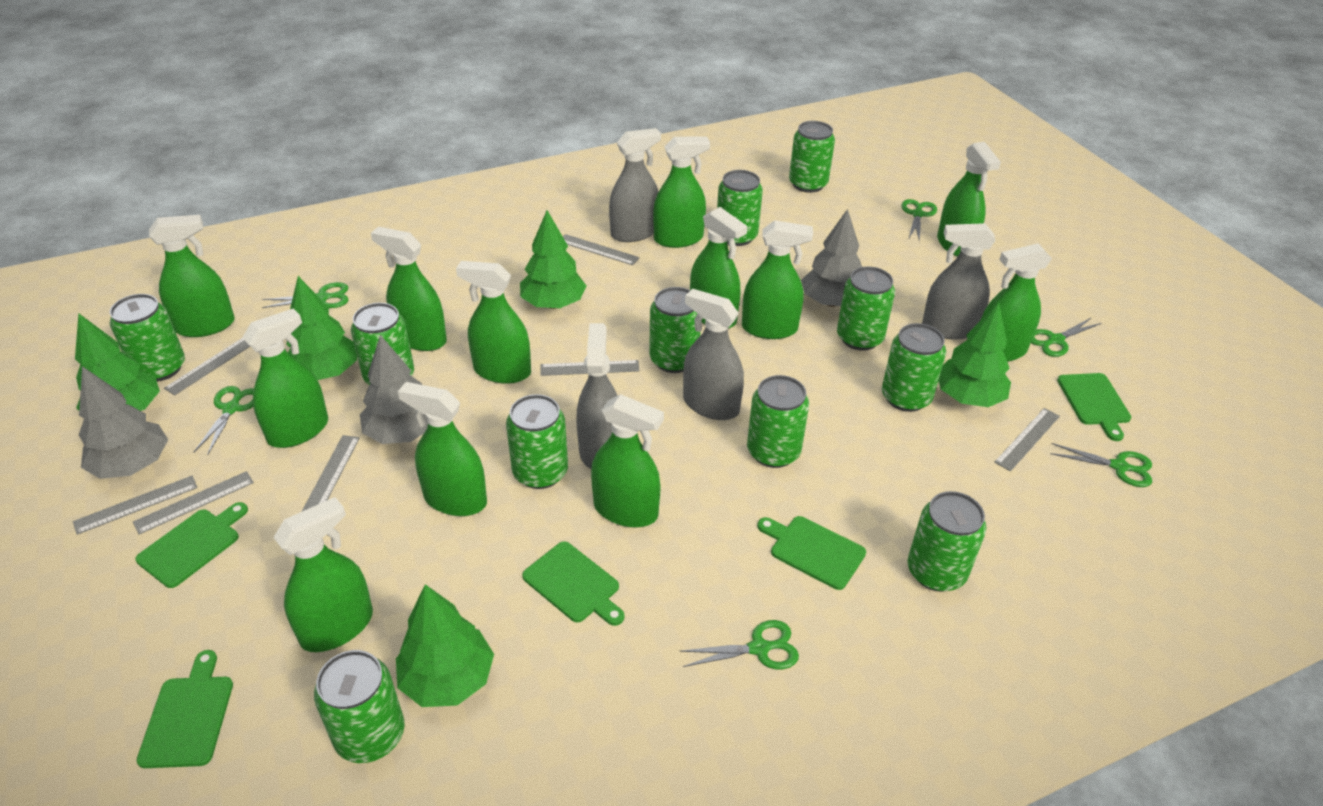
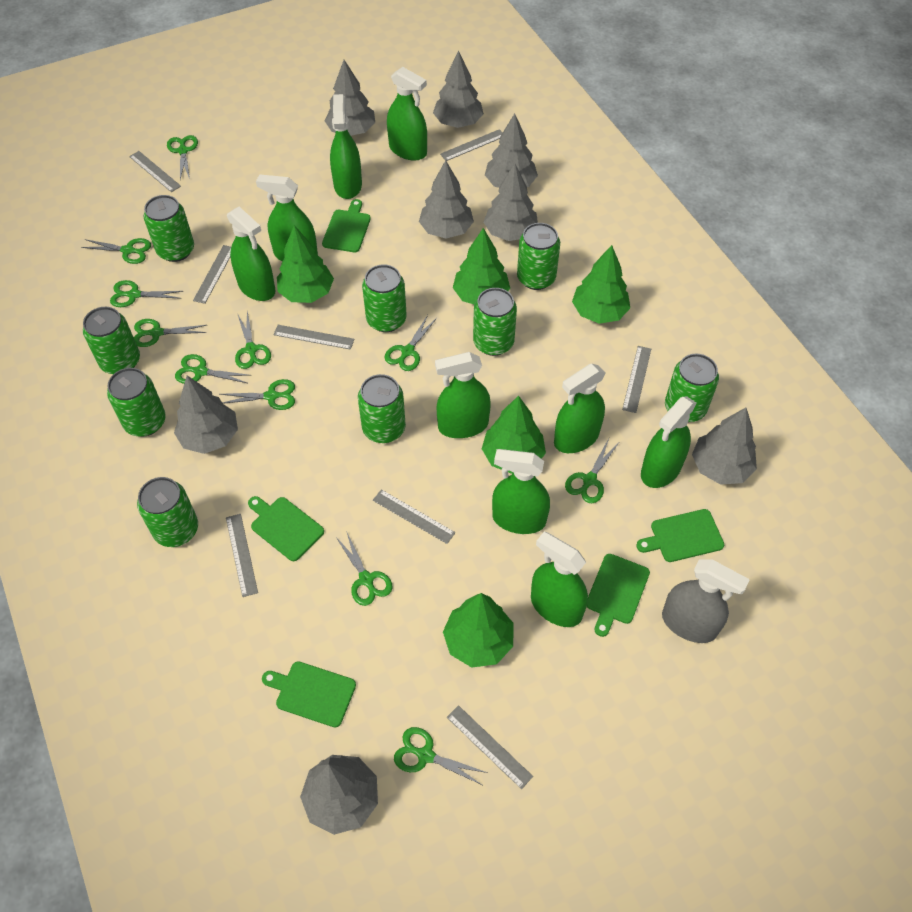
green can: [110,294,185,382] [314,650,405,763] [351,303,414,385] [506,394,568,489] [649,287,701,373] [717,170,763,246] [747,375,809,468] [789,121,835,193] [837,266,895,351] [882,323,946,412] [907,491,986,592] = 11 -> [83,307,140,374] [107,368,166,437] [137,477,198,547] [144,195,194,262] [358,374,406,443] [362,264,407,332] [473,288,517,356] [517,223,560,290] [665,354,719,422] = 9
green scissors: [194,386,254,455] [262,282,348,308] [680,620,799,669] [901,199,937,242] [1031,317,1101,357] [1050,443,1152,487] = 6 -> [81,238,151,264] [110,280,183,307] [134,319,207,347] [167,135,198,180] [175,354,252,384] [219,379,295,410] [235,311,271,369] [336,531,393,606] [385,315,437,371] [394,727,488,786] [565,439,619,503] = 11
green spray bottle: [149,215,235,337] [242,309,328,448] [273,497,373,652] [371,227,447,351] [398,382,487,516] [456,261,531,384] [591,394,664,527] [653,137,710,248] [690,207,748,329] [742,220,813,339] [937,142,1001,257] [980,243,1052,362] = 12 -> [227,207,276,301] [256,174,318,262] [330,94,362,199] [387,67,427,161] [435,352,491,438] [492,449,550,534] [531,532,588,627] [554,364,606,453] [641,396,697,488] = 9
grey ruler: [73,476,198,535] [133,471,254,535] [164,338,250,395] [301,435,360,512] [540,360,639,376] [563,234,640,265] [994,408,1060,471] = 7 -> [129,151,181,192] [193,245,231,304] [226,514,258,597] [274,325,354,350] [373,489,455,544] [440,129,503,161] [447,705,533,789] [622,346,651,413] = 8
grey spray bottle: [576,323,617,469] [609,128,661,242] [683,289,744,420] [922,223,996,339] = 4 -> [662,559,750,643] = 1
grey tree: [79,366,168,479] [360,335,428,444] [801,209,862,307] = 3 -> [174,376,238,454] [300,755,378,835] [325,60,375,136] [419,160,474,239] [433,51,484,128] [484,163,538,241] [485,113,538,188] [692,408,757,485] = 8

